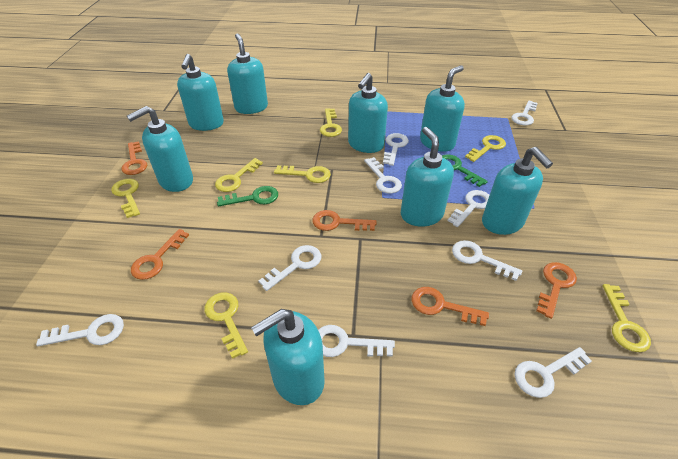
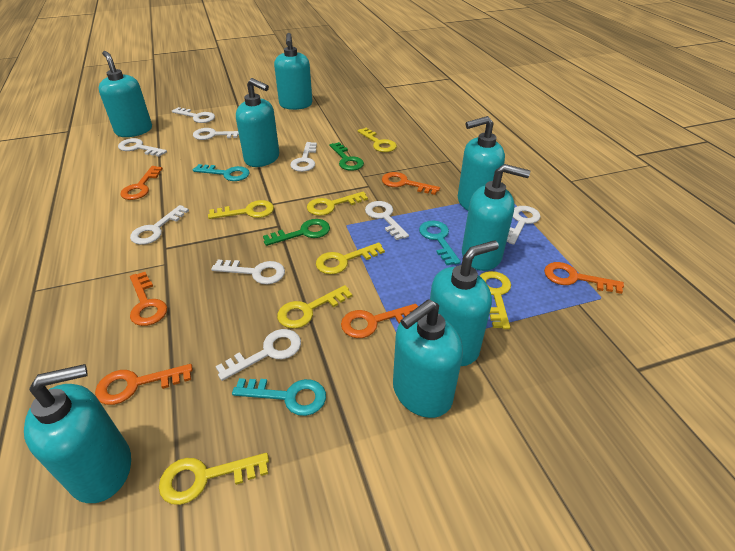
orange key: [121,141,147,175] [131,229,189,280] [312,210,377,231] [412,287,489,326] [536,262,577,319] = 5 -> [95,364,193,405] [120,166,163,200] [130,272,167,326] [341,304,418,338] [382,172,440,195] [544,262,624,294] = 6
turquoise key: none = 0 -> [193,164,250,181] [232,378,326,416] [419,221,461,265] = 3

